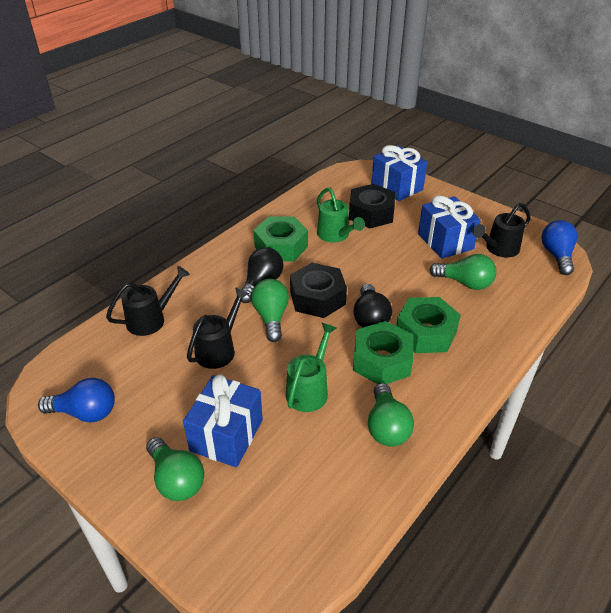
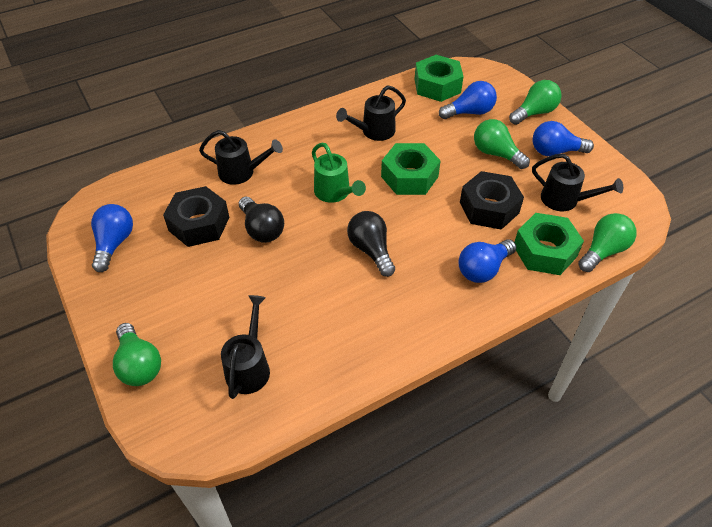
black watering can: [106,266,190,336] [187,287,249,369] [472,203,531,257] = 3 -> [199,130,283,185] [221,295,270,399] [336,85,406,141] [532,154,623,211] = 4
blue gift: [183,374,263,467] [371,145,427,201] [418,195,481,259] = 3 -> none = 0
blue light bulb: [38,378,115,423] [541,220,578,275] = 2 -> [91,204,133,272] [439,81,497,119] [458,239,516,283] [532,121,594,156] = 4
green watering can: [286,323,337,412] [317,188,365,242] = 2 -> [312,142,366,203] = 1

